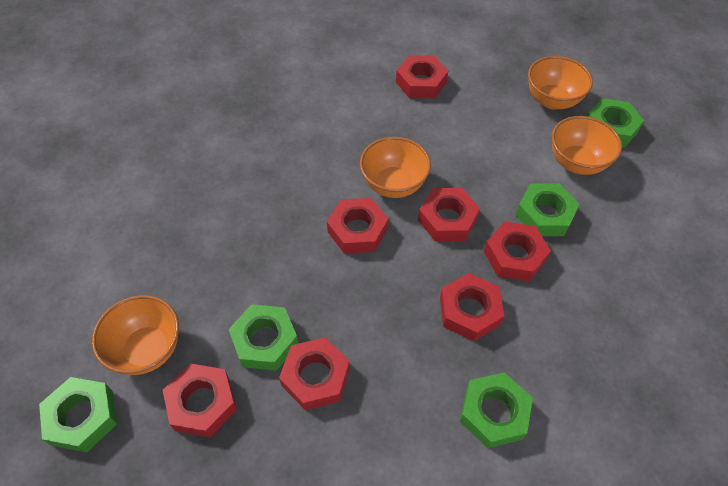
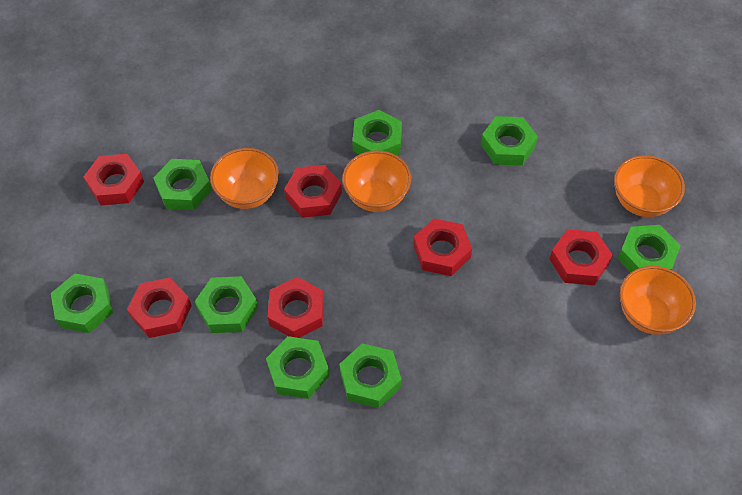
green nut: [39,377,117,452] [228,304,299,371] [460,372,533,448] [515,184,580,236] [587,98,644,148] = 5 -> [51,273,113,333] [153,159,212,210] [195,276,258,333] [266,336,330,399] [339,343,402,408] [352,110,402,155] [481,116,538,165] [618,225,681,272] = 8
red nut: [163,363,237,437] [279,338,350,410] [327,198,389,254] [396,55,448,98] [418,188,480,241] [440,273,504,341] [484,222,551,282] = 7 -> [84,154,144,205] [127,278,192,338] [268,277,324,338] [284,165,342,218] [413,219,472,276] [550,229,613,285] = 6

